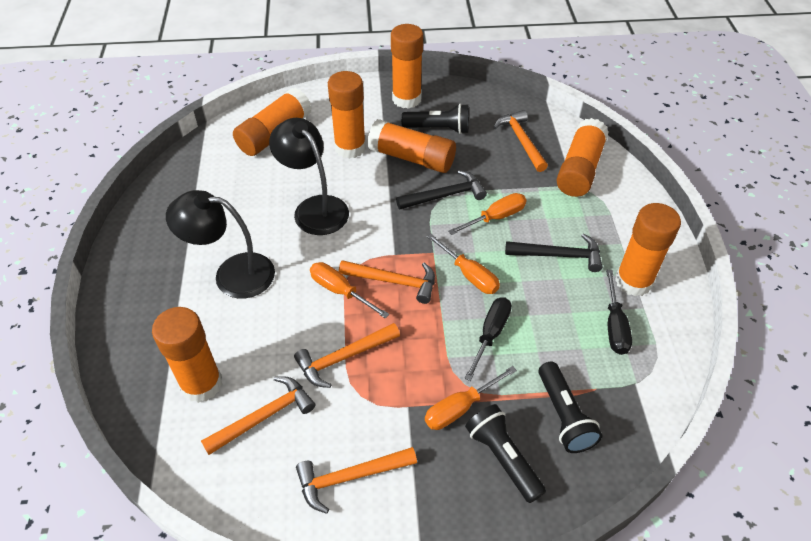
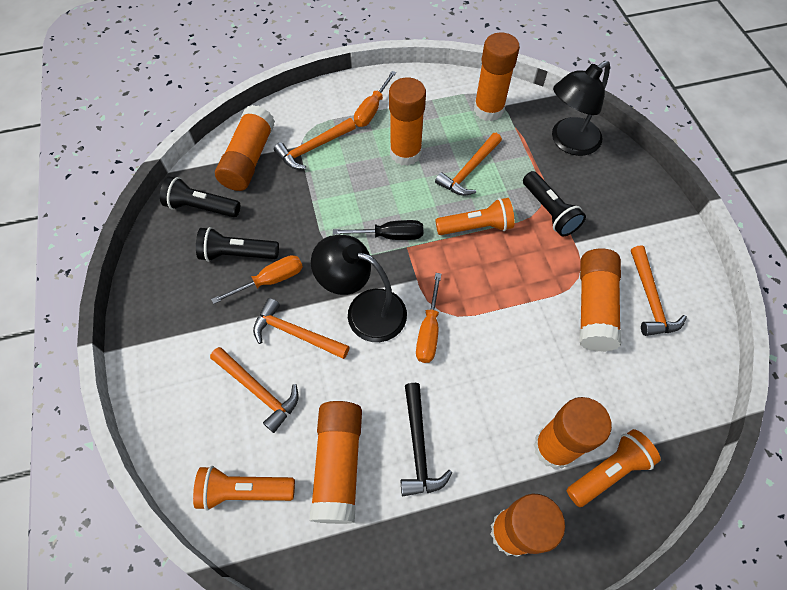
black hammer: [396,170,487,209] [505,233,603,272] = 2 -> [400,383,452,496] = 1
black screwdriver: [464,297,512,381] [606,270,632,355] = 2 -> [333,220,423,240] = 1
orange flashlight: none = 0 -> [193,466,295,511] [436,198,514,235] [567,429,661,507] = 3
orange screwdriver: [310,262,389,319] [425,366,517,430] [427,234,500,294] [448,193,526,235] = 4 -> [211,255,303,304] [354,71,396,127] [416,273,441,363] = 3

